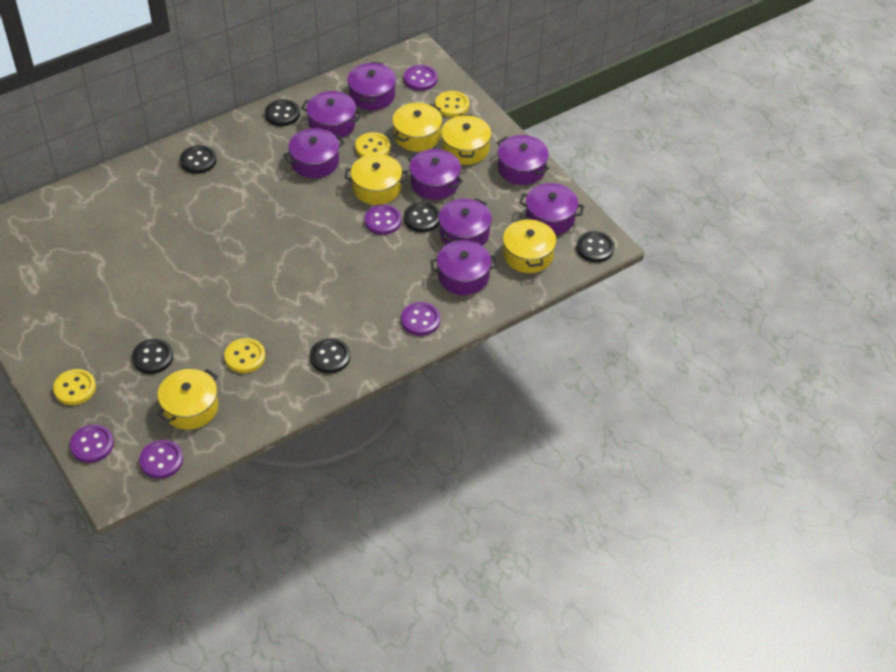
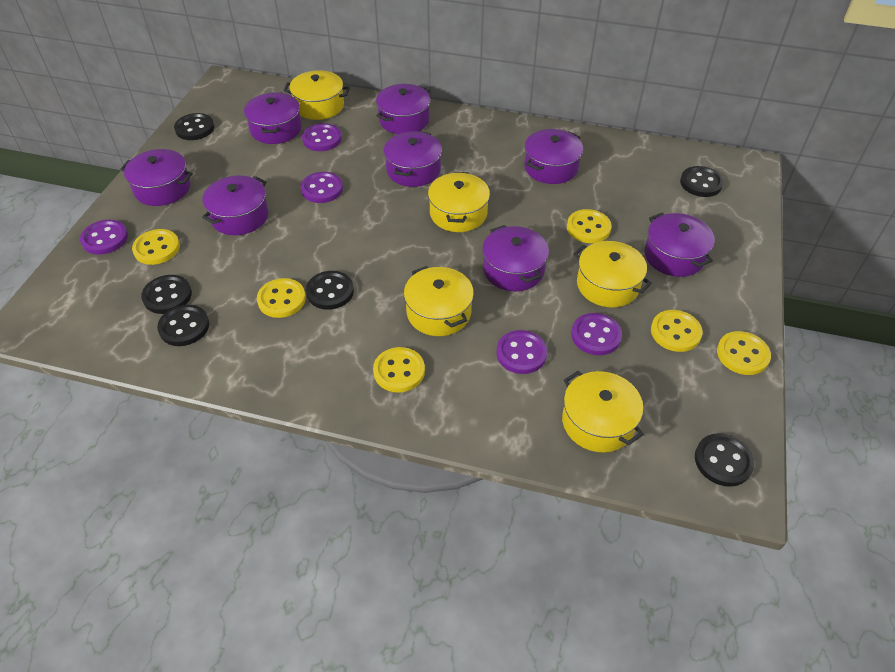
yellow button: [53,369,96,405] [224,338,265,373] [355,132,391,157] [435,91,469,117] = 4 -> [132,229,180,265] [257,278,306,318] [373,347,425,392] [567,209,612,243] [651,310,703,352] [717,331,771,375] = 6

